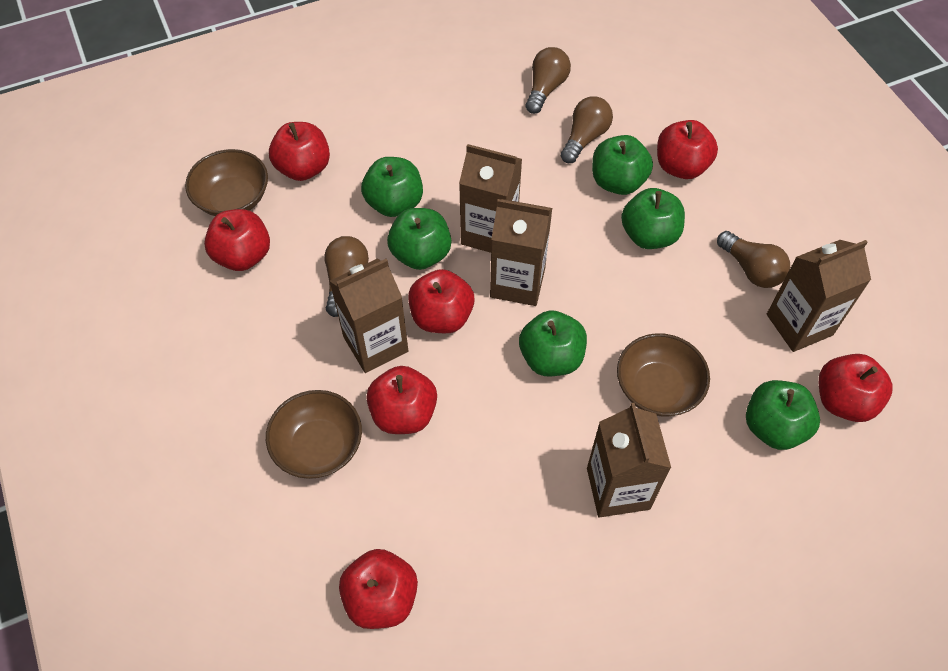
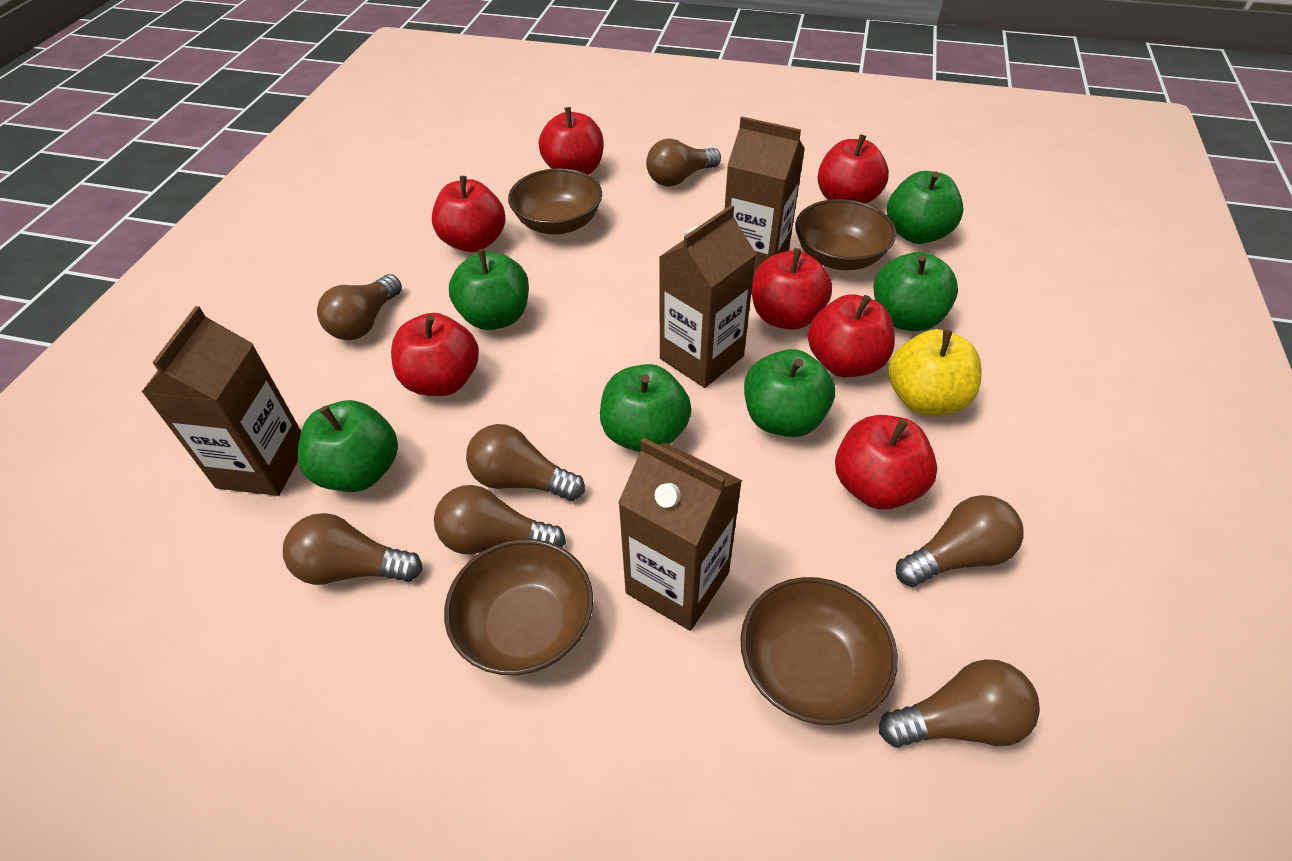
brown bowl: [185,149,268,216] [266,390,362,479] [617,333,710,417] = 3 -> [444,539,593,675] [508,168,602,235] [740,577,898,725] [795,199,896,270] = 4
brown carton: [330,259,408,373] [459,144,522,253] [490,199,552,306] [587,403,671,518] [767,240,871,352] = 5 -> [142,306,301,496] [618,438,742,631] [659,205,756,388] [725,117,805,273] = 4
brown light bulb: [324,236,369,317] [525,47,571,114] [560,96,613,163] [717,231,790,288] = 4 -> [283,513,423,585] [317,274,402,340] [434,485,566,554] [466,424,585,501] [646,138,721,186] [879,659,1040,748] [896,495,1024,587] = 7
yellow apple: none = 0 -> [888,329,982,415] = 1

